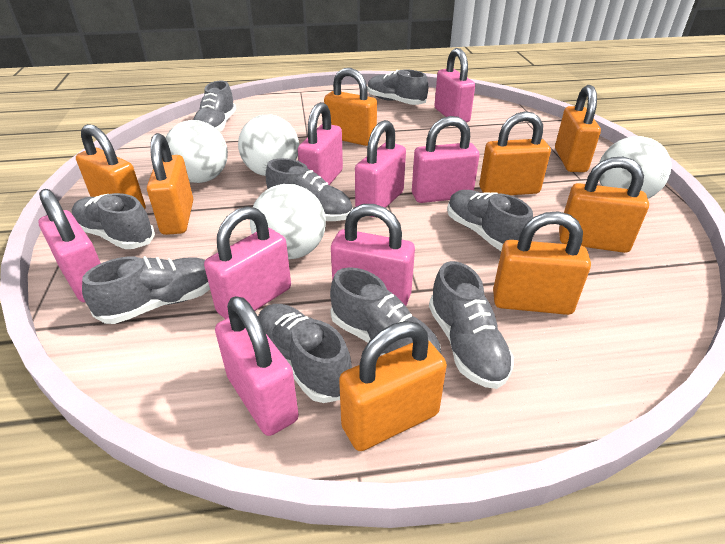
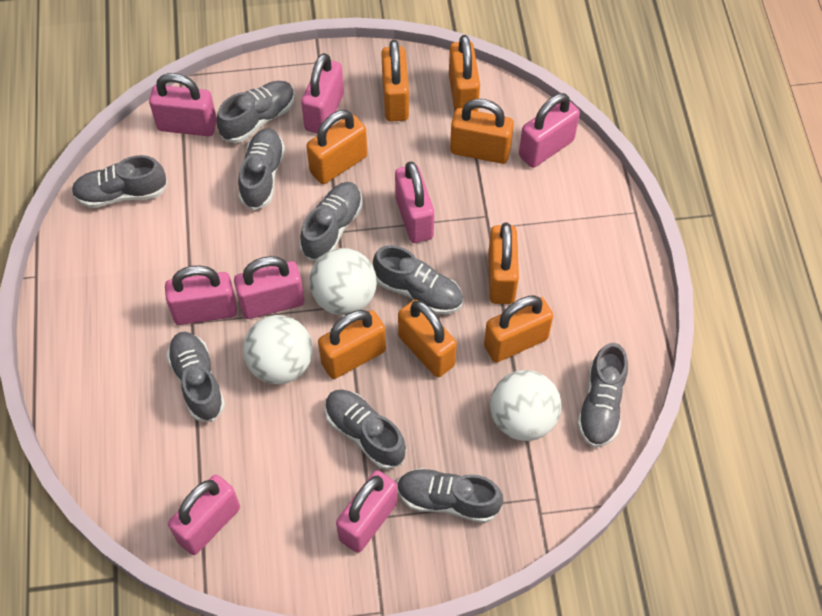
white ball: [165,120,228,183] [238,114,299,176] [250,184,326,259] [599,136,671,199] = 4 -> [243,315,313,384] [309,248,377,315] [490,370,561,441] = 3

